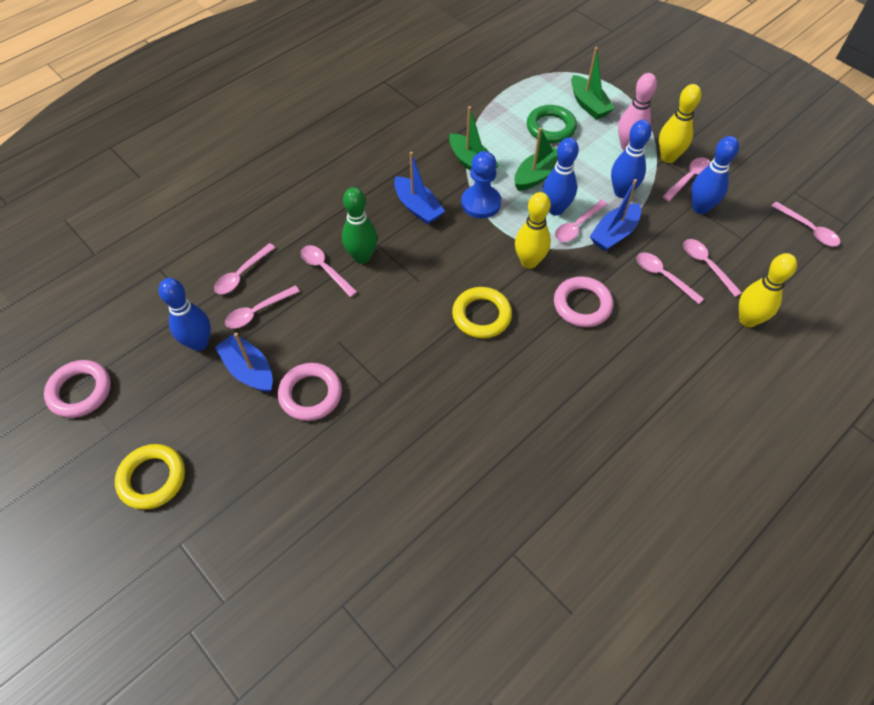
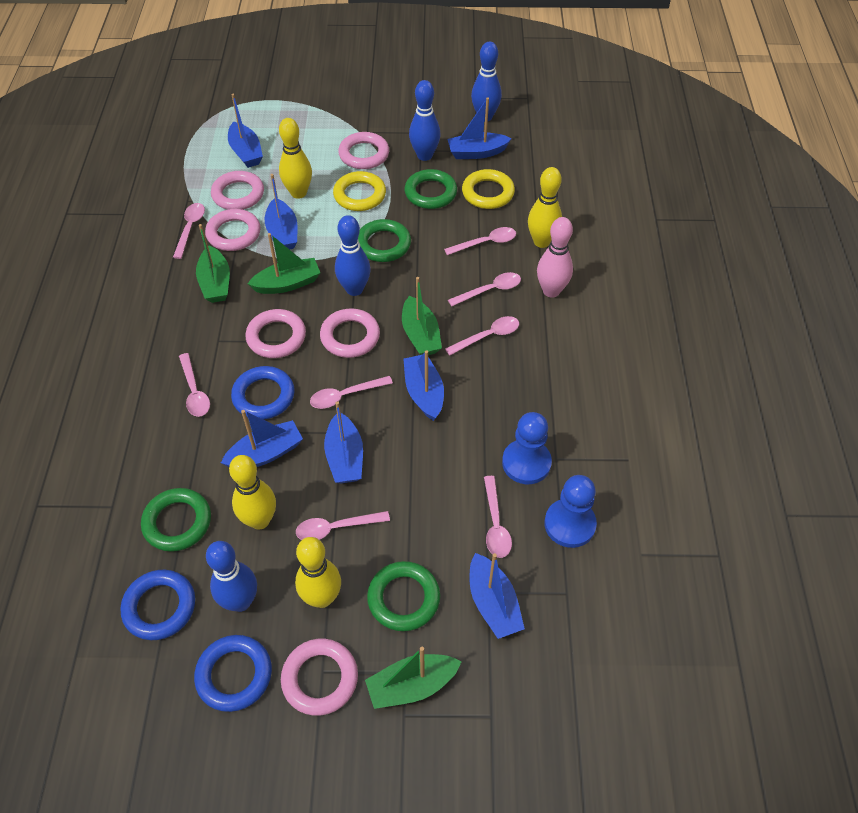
blue boat: [215,333,273,393] [394,152,445,225] [590,179,641,251] = 3 -> [221,410,303,467] [228,94,263,168] [265,174,297,250] [324,401,363,483] [403,350,444,421] [448,98,512,159] [470,553,525,639] = 7
blue pawn: [461,151,501,218] = 1 -> [502,412,552,484] [544,475,597,548] = 2
blue ring: none = 0 -> [120,570,195,640] [194,635,272,712] [231,366,295,420] = 3
green boat: [449,106,499,171] [514,127,558,191] [571,47,615,120] = 3 -> [196,224,230,303] [248,233,320,294] [365,647,462,709] [402,277,442,355] = 4
green bowling pin: [342,187,377,264] = 1 -> none = 0
green ring: [527,105,577,143] = 1 -> [141,488,211,552] [358,219,411,262] [367,561,440,631] [404,169,457,209] = 4
pink ring: [44,360,111,418] [278,363,342,421] [554,276,613,327] = 3 -> [205,209,261,251] [211,171,264,210] [245,309,306,358] [281,639,358,716] [320,308,380,358] [338,132,389,169] = 6
yellow bowling pin: [515,192,551,269] [659,84,702,163] [739,253,797,327] = 3 -> [229,455,276,530] [279,118,312,199] [295,537,341,608] [528,167,562,248] = 4

